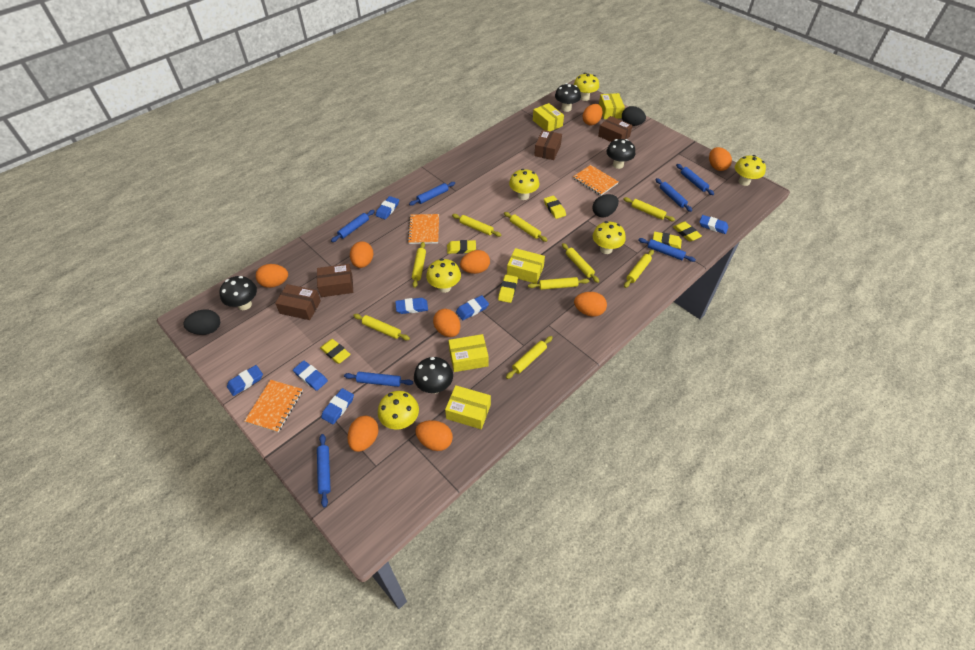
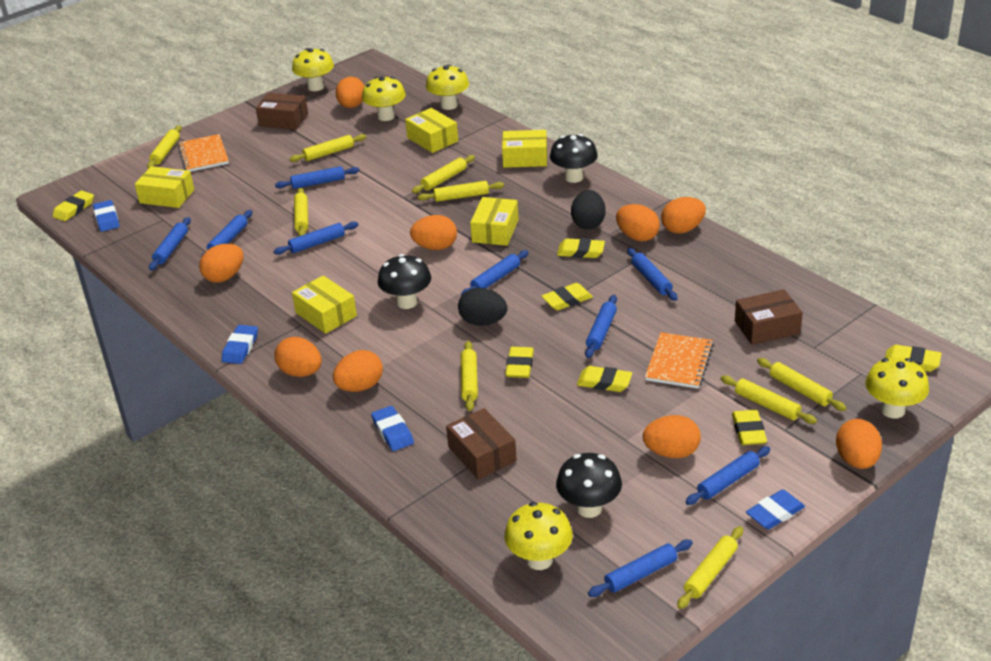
black egg: [183,309,220,335] [592,194,619,217] [622,106,646,126] = 3 -> [458,288,508,326] [571,190,606,230] = 2
black mushroom: [220,276,257,310] [414,357,453,394] [555,83,581,112] [606,139,635,169] = 4 -> [378,254,431,309] [550,134,598,183] [556,453,622,518] = 3
blue eraser: [227,365,263,396] [293,360,328,391] [321,388,354,424] [376,196,399,219] [395,298,428,314] [456,295,489,320] [699,215,728,234] = 7 -> [93,200,120,232] [221,325,258,364] [371,406,414,451] [746,489,805,529] = 4
blue rolling pin: [317,434,331,507] [331,210,375,242] [344,372,413,387] [409,182,455,206] [638,238,696,262] [656,178,692,212] [676,164,714,195] = 7 -> [149,217,191,271] [201,210,252,257] [273,222,358,255] [275,166,360,189] [461,250,529,296] [585,295,617,358] [588,540,693,597] [627,248,678,301] [685,446,770,505] = 9
brown box: [275,284,321,320] [317,264,353,297] [534,130,562,160] [598,116,633,142] = 4 -> [256,93,308,130] [446,408,517,480] [735,289,803,345] = 3
orange notebook: [245,380,303,433] [407,214,439,244] [573,165,619,196] = 3 -> [178,134,229,172] [645,332,714,389] = 2
yellow eraser: [320,339,351,364] [447,240,476,254] [498,275,518,303] [544,195,566,219] [653,232,682,249] [673,222,702,241] = 6 -> [52,190,94,221] [505,347,534,378] [541,283,593,310] [557,238,605,258] [577,366,632,392] [732,410,767,445] [885,345,942,372] = 7
yellow mushroom: [378,391,419,430] [426,258,461,293] [509,169,539,200] [574,73,599,101] [593,221,626,254] [735,155,766,186] = 6 -> [292,48,334,91] [362,77,406,121] [426,65,469,110] [504,502,573,570] [865,357,929,418] = 5

